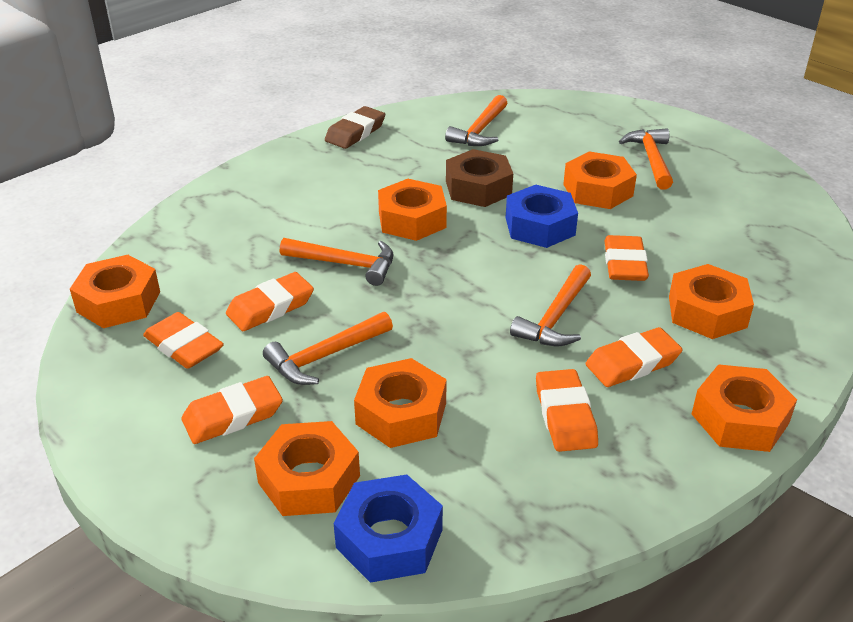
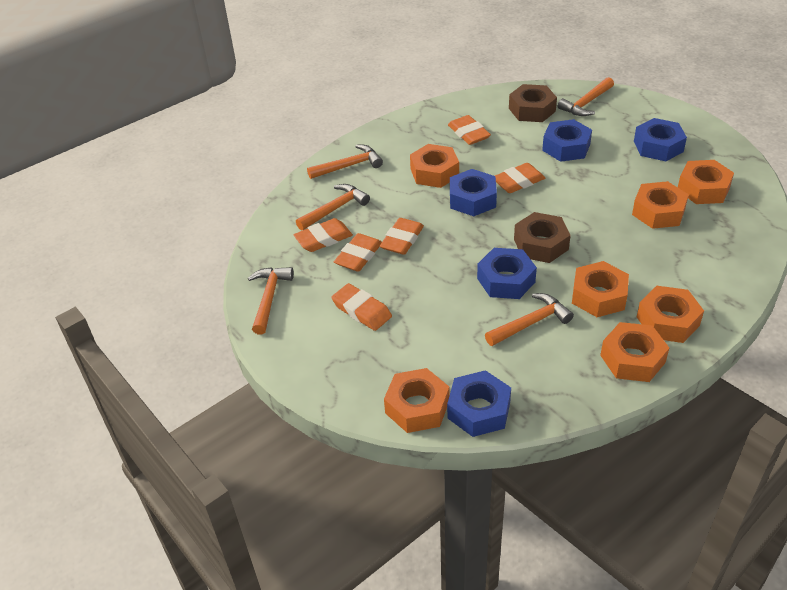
blue nut: [334,474,443,583] [506,185,578,248] = 2 -> [447,370,511,437] [450,169,497,216] [477,248,537,299] [542,119,592,162] [634,118,687,161] = 5
brown eraser: [325,106,385,149] = 1 -> none = 0
brown nut: [446,149,513,207] = 1 -> [509,84,557,122] [514,212,571,263] = 2

